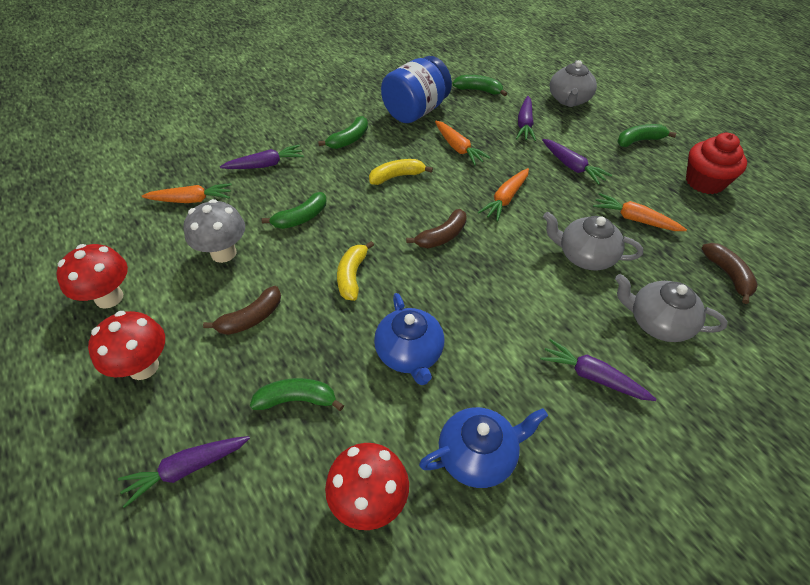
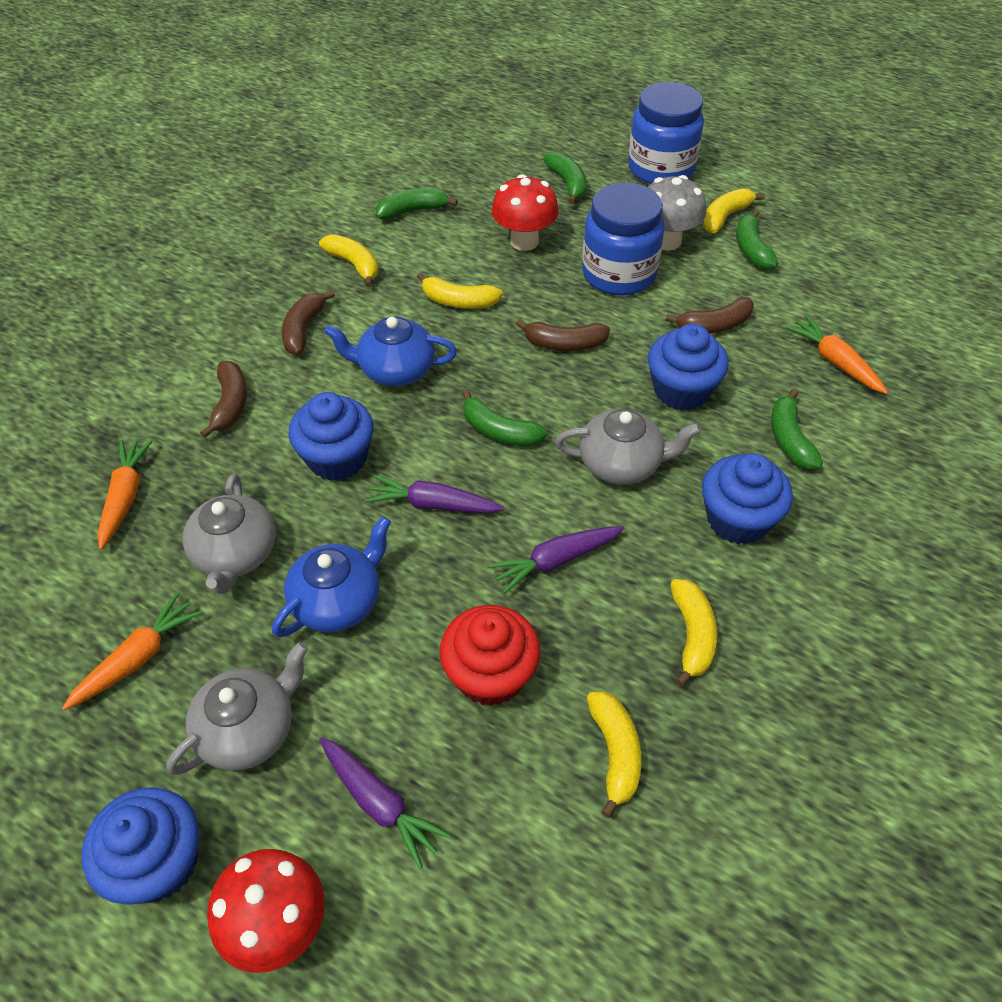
blue cupcake: none = 0 -> [81,787,199,905] [288,392,374,481] [648,324,729,411] [702,453,793,544] = 4
blue jar: [381,56,452,123] = 1 -> [582,182,664,296] [628,82,704,184] = 2
brown banana: [203,286,281,335] [406,209,467,248] [701,243,758,304] = 3 -> [200,361,247,438] [282,290,335,355] [516,319,610,351] [666,297,754,334] = 4
orange carrot: [142,183,232,203] [435,121,491,165] [478,168,529,221] [593,193,687,231] = 4 -> [62,592,202,711] [98,439,153,550] [786,315,888,394] = 3
purple carrot: [118,436,250,508] [220,144,304,169] [516,96,536,141] [540,339,656,401] [542,139,612,185] = 5 -> [319,737,451,869] [365,475,504,513] [488,526,624,594] = 3
red mushroom: [56,244,128,309] [88,311,165,380] [325,443,409,530] = 3 -> [207,849,325,973] [492,174,559,251] = 2
yellow banana: [337,241,374,301] [369,159,433,185] = 2 -> [319,234,379,287] [417,273,503,309] [587,691,642,818] [670,579,717,687] [703,188,765,234] = 5

